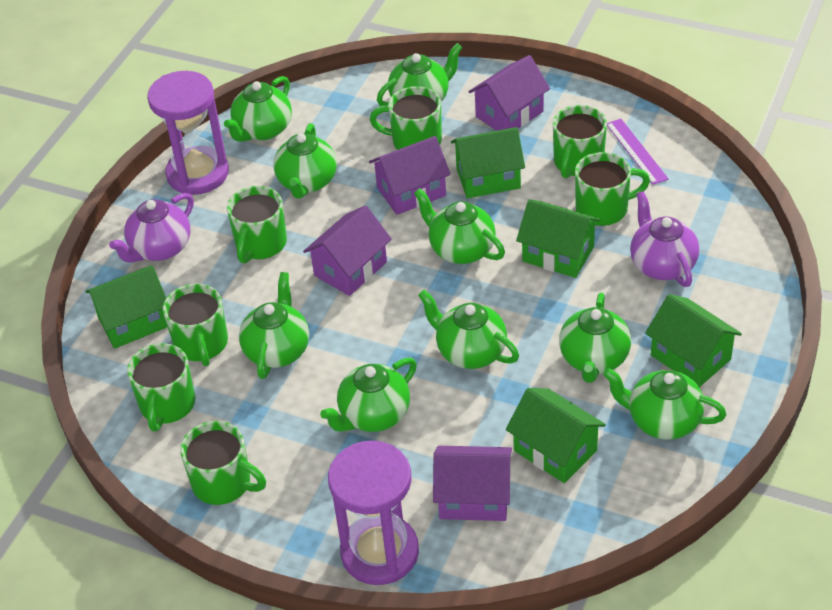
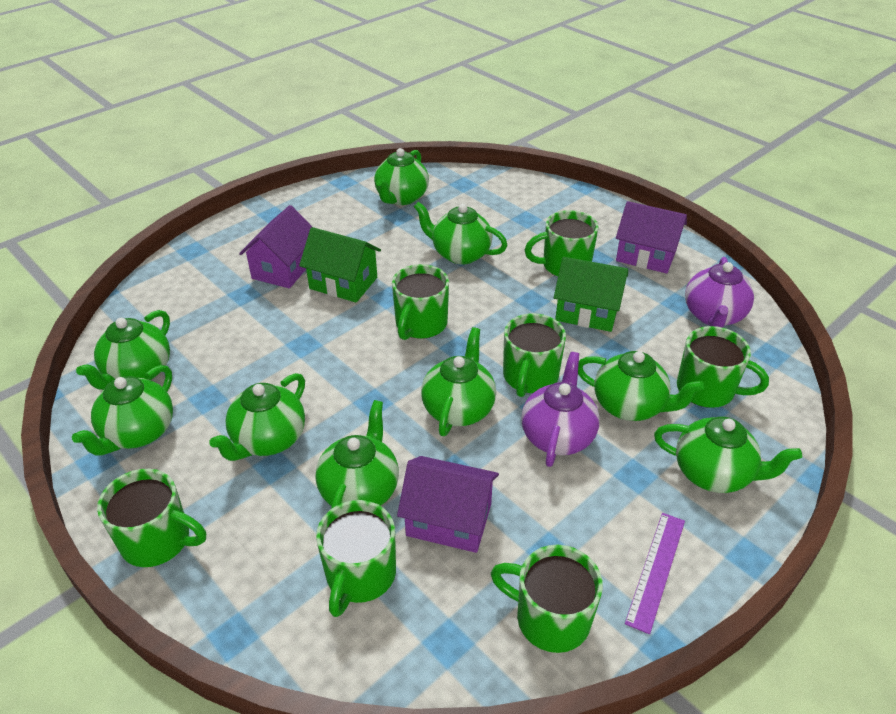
green house: [85,265,167,349] [451,127,525,198] [506,388,606,483] [516,199,601,278] [645,294,742,387] = 5 -> [299,227,381,302] [554,257,628,332] = 2
purple hourglass: [147,71,229,195] [328,441,419,585] = 2 -> none = 0
purple house: [303,206,392,296] [369,136,451,215] [433,446,512,521] [468,55,550,131] = 4 -> [239,205,312,288] [397,456,499,553] [616,201,687,274] = 3

